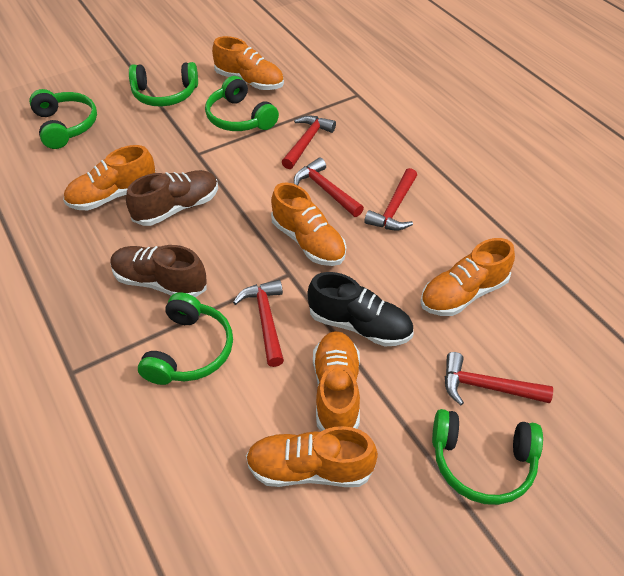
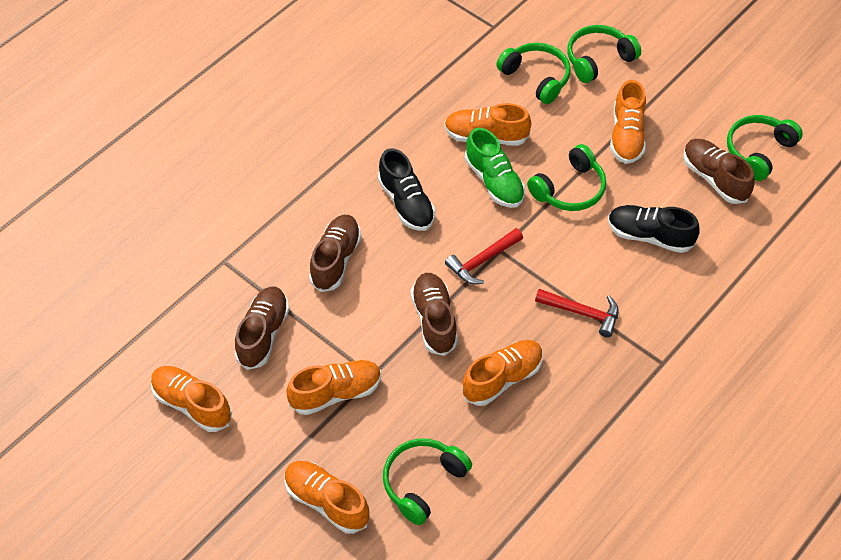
black shoe: [307,272,413,346] = 1 -> [378,148,435,231] [608,205,700,253] = 2
brown shoe: [110,245,207,297] [126,170,218,226] = 2 -> [235,287,289,370] [309,215,361,292] [411,273,458,356] [683,139,755,204] = 4
green shoe: none = 0 -> [465,128,525,208] = 1
red hammer: [233,280,284,367] [282,115,336,169] [294,158,364,217] [364,168,417,231] [445,352,553,405] = 5 -> [445,228,523,284] [535,289,619,337] = 2

